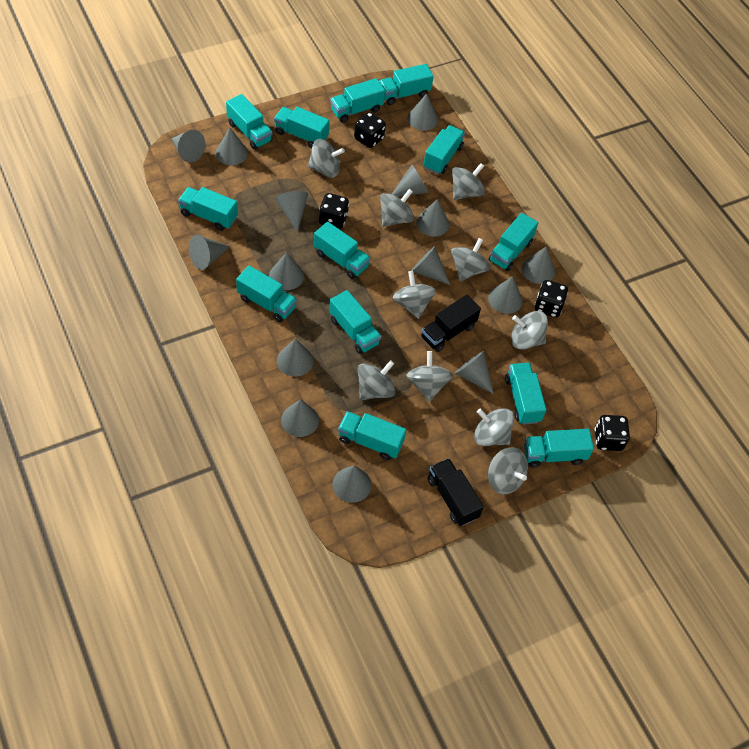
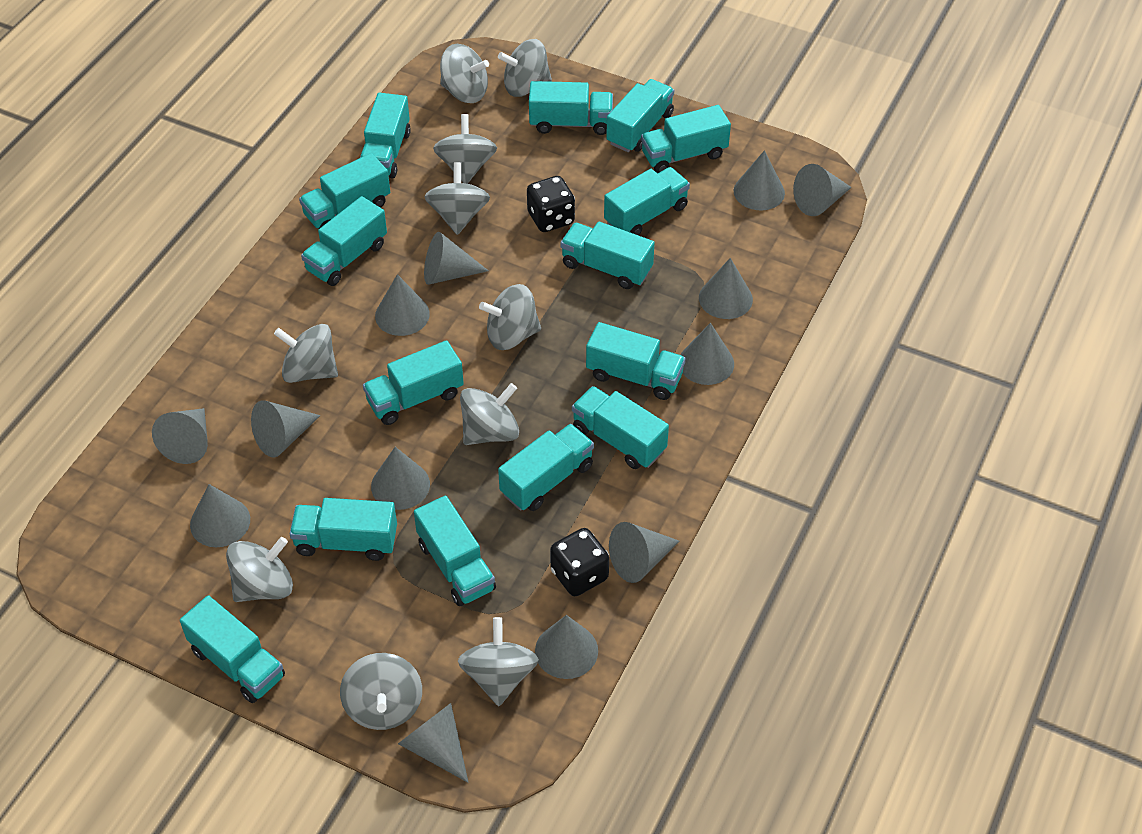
black dice: [319,193,349,229] [354,112,386,148] [534,280,568,317] [595,415,630,451] = 4 -> [527,176,575,232] [550,528,609,596] = 2
black truck: [421,295,481,352] [428,458,484,526] = 2 -> none = 0
grey cone: [172,130,206,162] [189,235,230,270] [215,128,248,165] [269,252,304,290] [275,191,308,232] [277,338,313,376] [281,399,319,437] [333,465,372,503] [392,165,429,197] [407,93,438,131] [411,246,450,285] [416,199,449,237] [455,351,494,394] [488,276,523,314] [521,247,555,284] = 15 -> [152,408,208,464] [190,484,250,547] [251,400,321,457] [371,447,430,510] [375,274,430,336] [398,703,469,783] [424,232,489,285] [535,615,598,679] [609,522,679,583] [680,323,734,385] [699,258,753,319] [734,150,785,210] [793,164,852,216] = 13
turquoise truck: [178,187,238,231] [226,94,273,150] [236,266,297,322] [274,107,330,148] [314,222,371,279] [329,290,381,354] [330,78,385,123] [338,411,406,460] [379,64,434,105] [424,125,465,174] [489,213,538,271] [505,363,546,425] [524,429,594,468] = 13 -> [180,595,285,703] [290,498,397,561] [299,153,390,229] [301,196,387,286] [360,93,411,178] [363,340,464,425] [414,496,496,606] [498,424,594,511] [529,81,613,135] [561,221,655,289] [572,386,669,469] [586,322,685,400] [604,167,690,236] [606,79,674,152] [641,105,731,173] = 15

